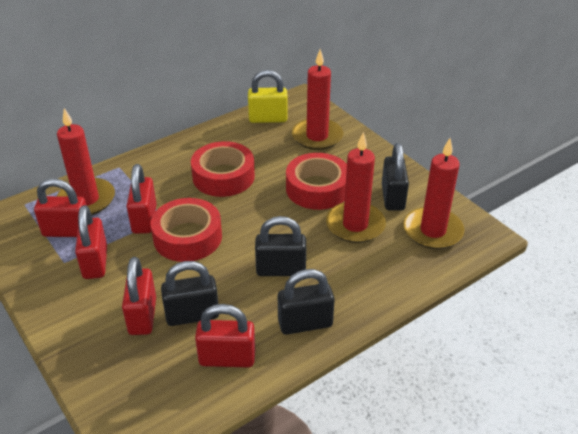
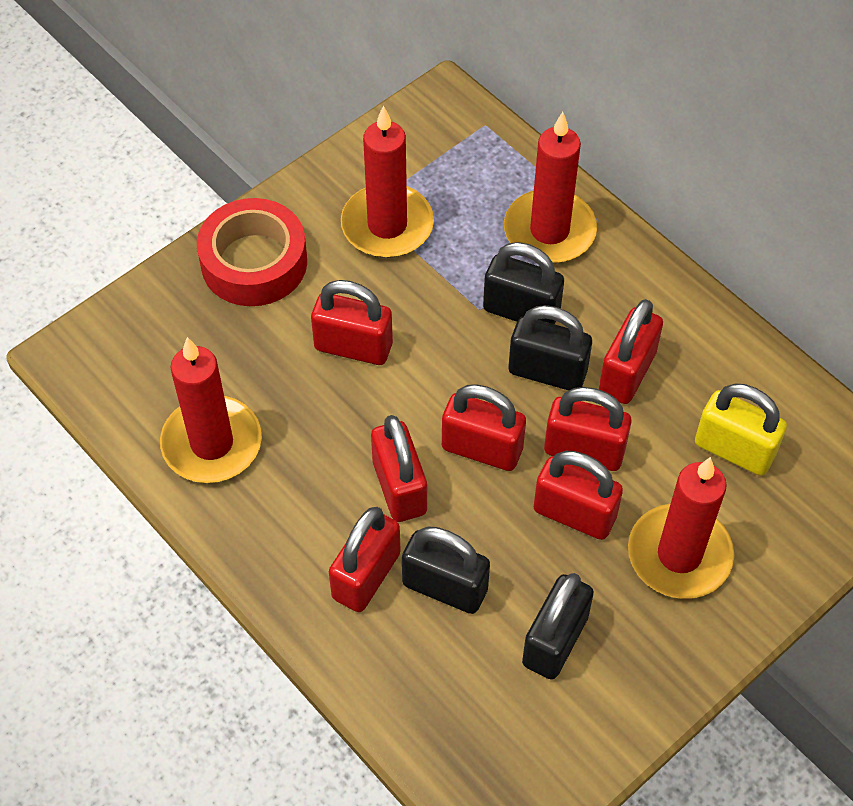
red padlock: [34,178,86,237] [75,205,107,279] [122,257,156,335] [127,164,157,234] [195,304,255,368] = 5 -> [311,280,393,365] [329,507,401,612] [371,415,427,522] [442,384,526,471] [534,451,623,540] [544,387,632,471] [599,299,663,404] = 7
red tape: [151,198,222,262] [191,141,255,197] [286,153,347,210] = 3 -> [197,198,307,306] = 1

